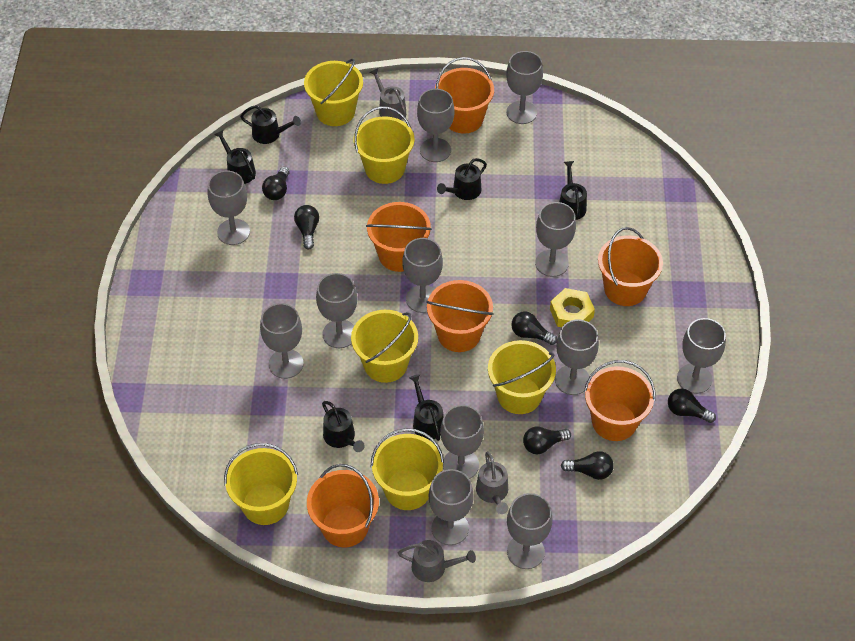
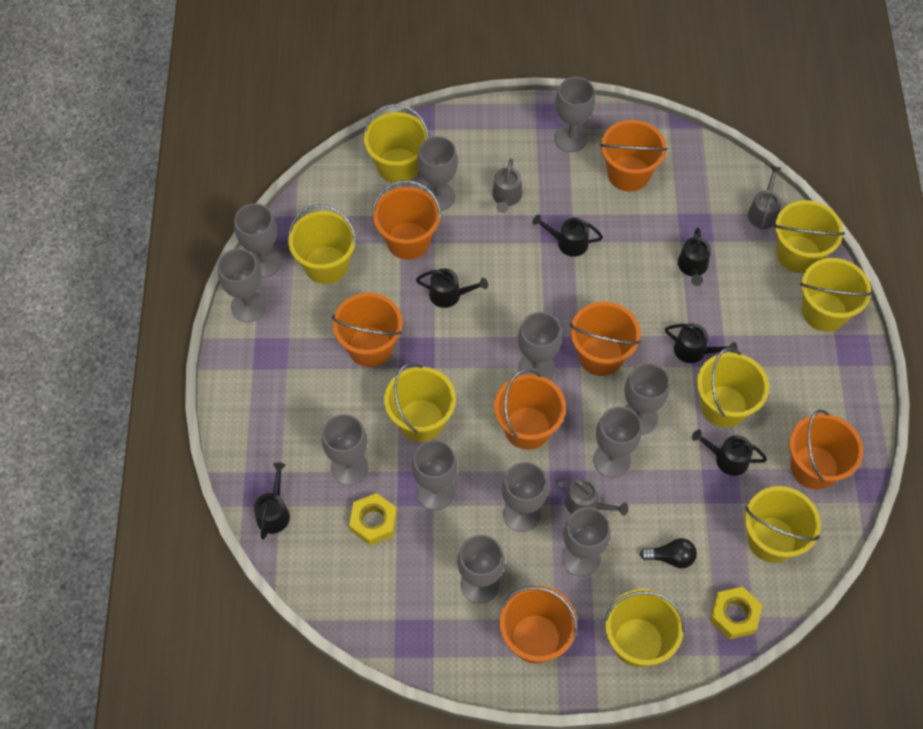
black light bulb: [262,167,290,200] [294,205,319,249] [511,311,557,345] [523,426,571,454] [561,451,614,480] [668,388,716,423] = 6 -> [640,538,697,568] = 1
orange bucket: [307,464,379,547] [366,202,432,272] [426,280,494,352] [435,57,494,134] [584,360,655,441] [598,227,663,306] = 6 -> [332,293,402,367] [372,180,441,260] [494,369,566,450] [500,585,578,664] [570,302,641,376] [600,120,667,191] [789,409,863,490] = 7
yellow bucket: [224,443,298,525] [304,58,363,126] [351,310,418,383] [353,107,415,184] [371,428,444,510] [488,340,556,414] = 6 -> [288,204,356,284] [364,104,429,184] [384,363,456,442] [604,589,685,667] [697,347,769,428] [745,486,821,563] [774,200,845,273] [800,258,873,332] = 8
yellow nut: [550,288,595,327] = 1 -> [349,493,397,545] [710,587,762,639] = 2

